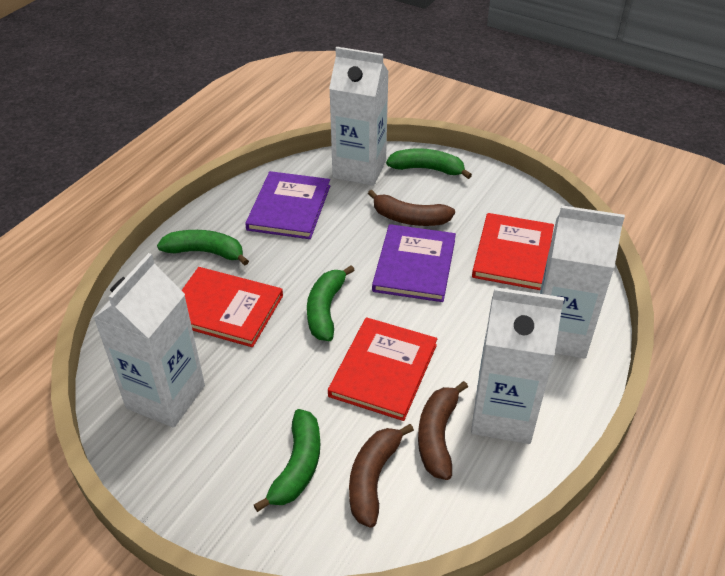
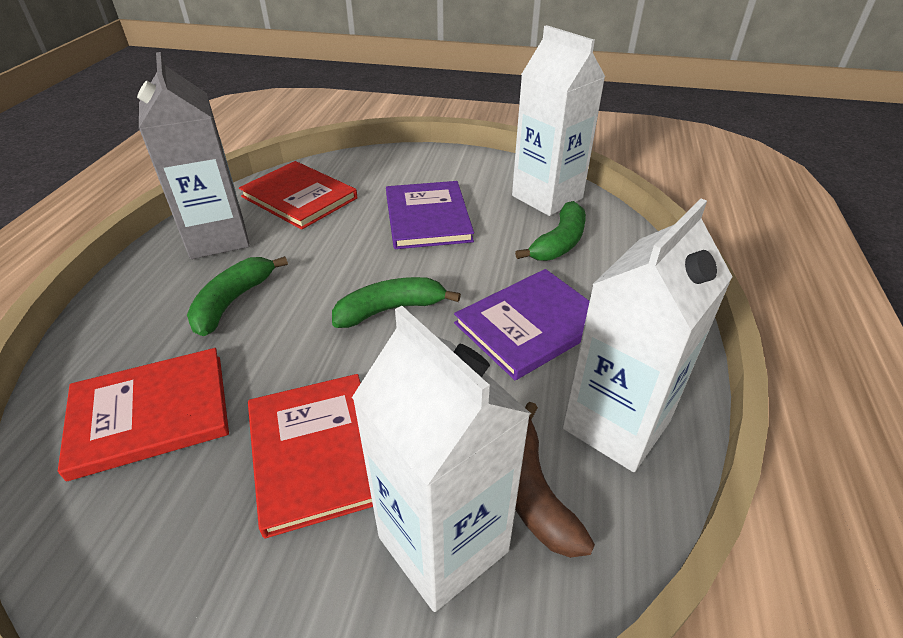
brown banana: [349,424,414,528] [368,190,455,226] [418,381,468,480] = 3 -> [515,402,595,558] = 1
green banana: [157,230,249,266] [254,409,320,512] [307,265,355,341] [386,148,472,179] = 4 -> [187,256,288,336] [332,277,461,328] [515,201,586,261] = 3
grey carton: none = 0 -> [137,52,250,259] = 1
white carton: [94,253,205,428] [329,47,389,186] [471,287,564,444] [540,205,625,359] = 4 -> [352,306,531,612] [512,25,605,216] [562,199,733,472] = 3

